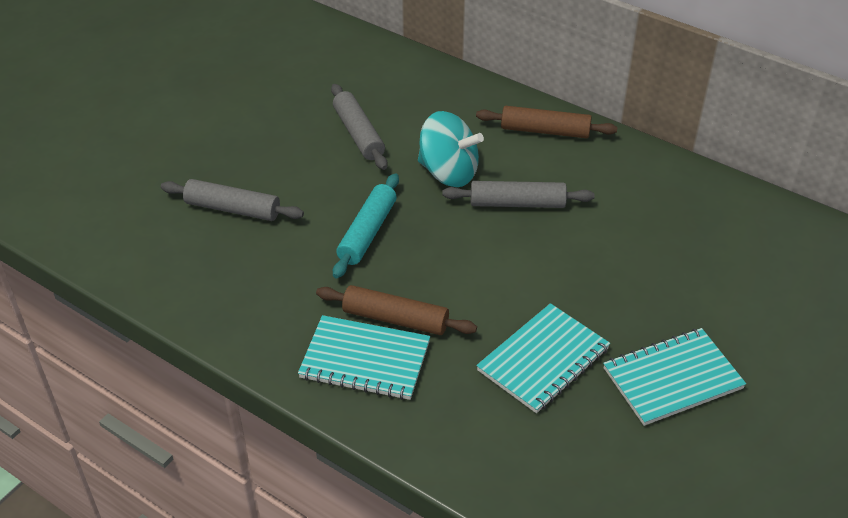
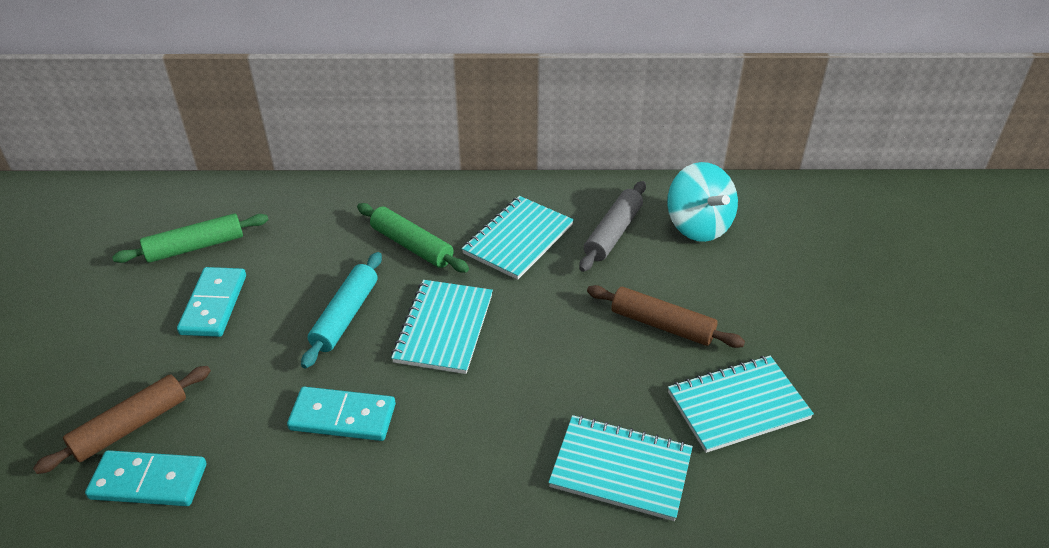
green rolling pin: none = 0 -> [112,214,269,263] [357,203,469,273] = 2
grey rolling pin: [161,179,304,221] [331,84,388,170] [443,181,595,208] = 3 -> [579,181,646,272] = 1
turquoise domino: none = 0 -> [85,450,206,506] [177,267,246,337] [287,387,396,441] = 3
turquoise notebook: [298,315,430,400] [476,303,610,413] [603,328,746,426] = 3 -> [391,280,493,374] [462,196,574,280] [548,415,693,521] [668,356,814,453] = 4

